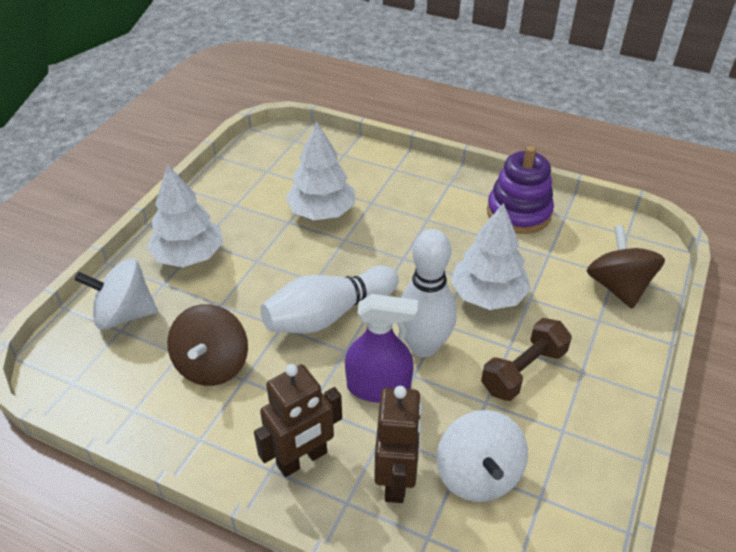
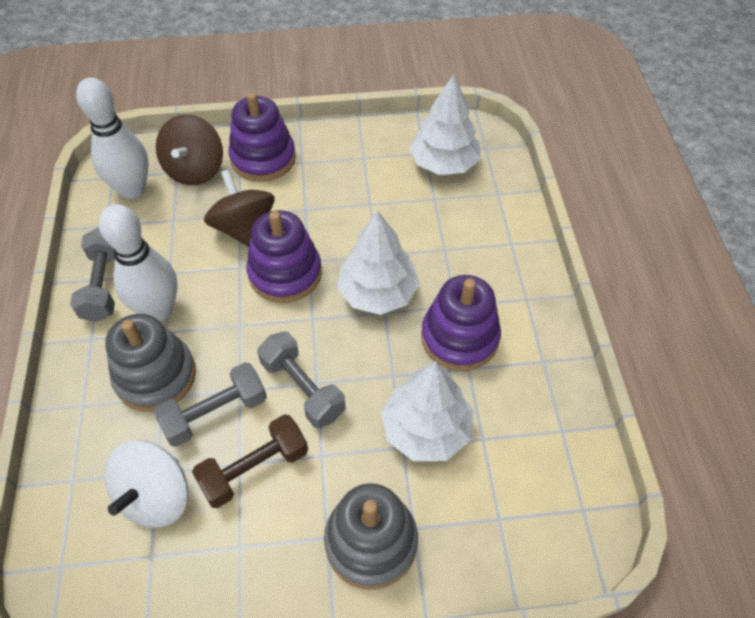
brown robot: [254,364,342,477] [375,386,422,503] = 2 -> none = 0
grey dumbbell: none = 0 -> [70,227,115,322] [154,362,267,447] [257,332,346,428] = 3
grey stacking toy: none = 0 -> [105,314,196,412] [324,483,418,590] = 2
purple spray bottle: [345,294,418,403] = 1 -> none = 0
purple stacking toy: [487,146,554,234] = 1 -> [228,92,296,182] [247,210,322,303] [421,275,501,371] = 3
white spinning top: [75,258,158,330] [437,410,528,502] = 2 -> [104,440,188,528] = 1

